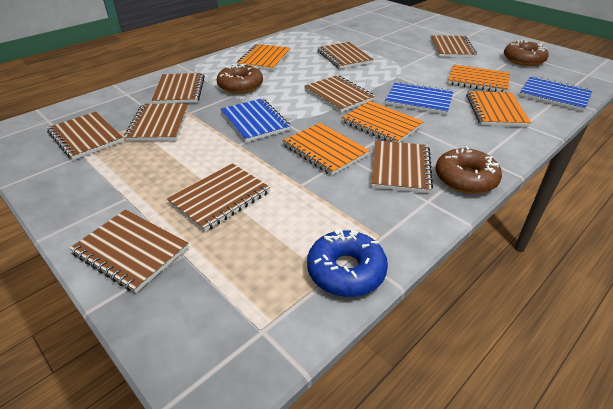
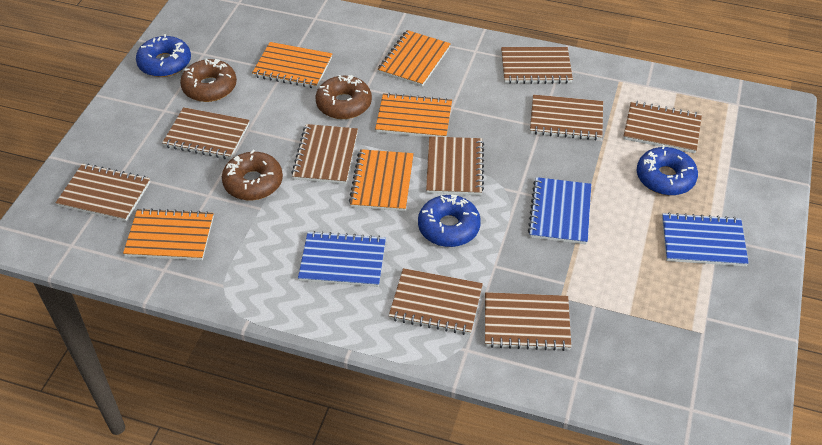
blue donut: [307,229,388,297] = 1 -> [136,34,191,77] [418,194,481,247] [637,145,698,196] = 3

